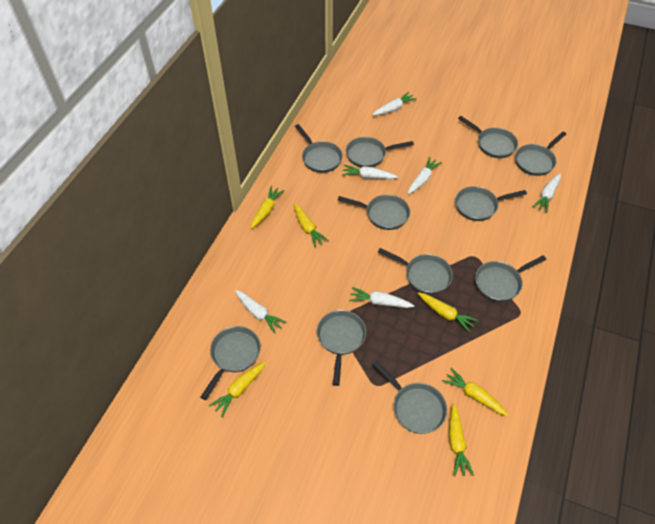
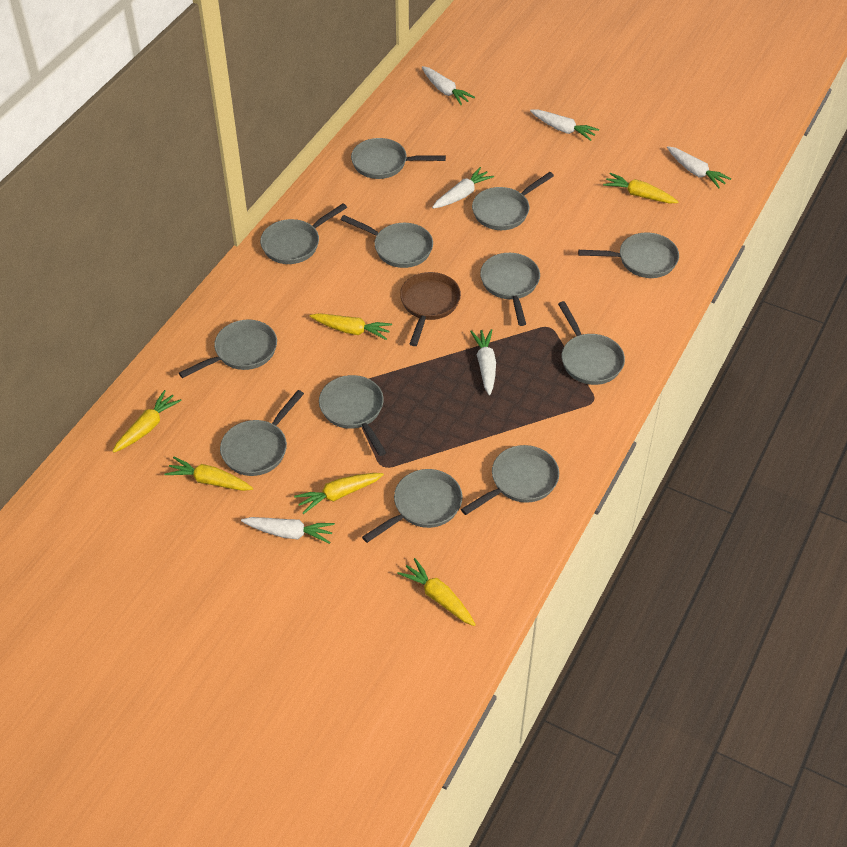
brown pan: none = 0 -> [400,272,461,346] = 1
grey pan: [200,326,261,400] [295,124,343,173] [317,310,366,386] [338,194,410,230] [346,137,414,168] [373,361,447,434] [378,248,453,294] [455,186,527,221] [458,116,518,158] [475,255,546,302] [515,132,566,176] = 11 -> [179,320,277,378] [220,390,304,476] [260,203,347,264] [319,375,386,456] [341,215,433,268] [351,138,446,179] [362,469,462,543] [461,445,559,515] [472,172,554,230] [480,253,540,326] [558,301,625,385] [578,232,679,278] = 12

